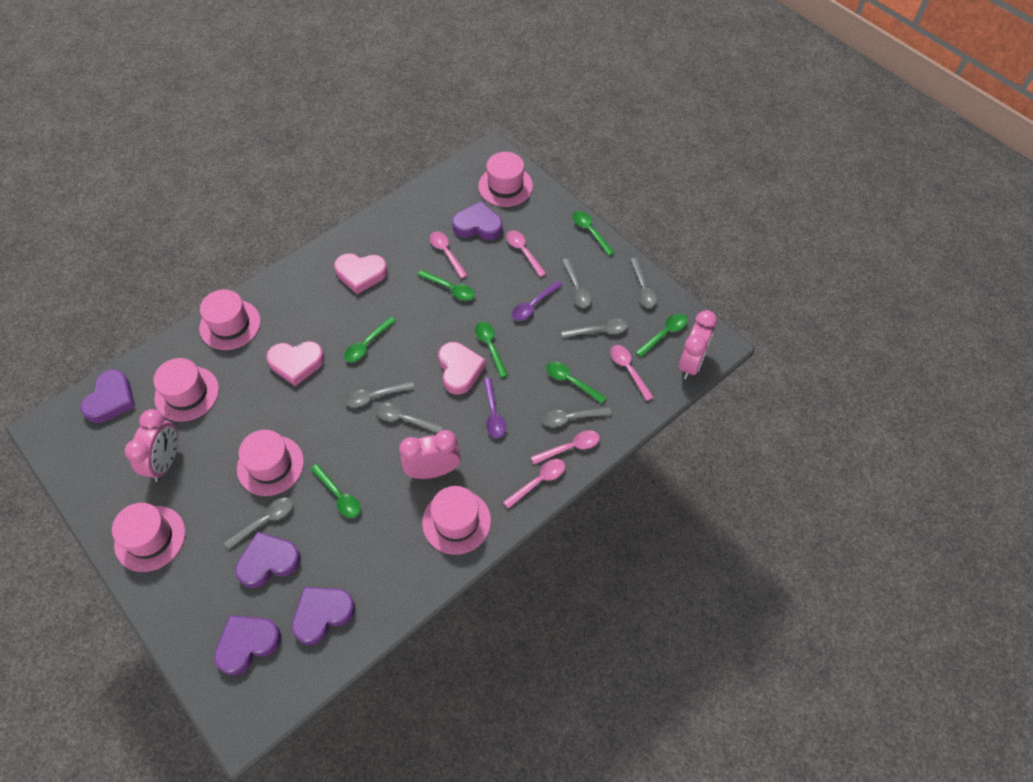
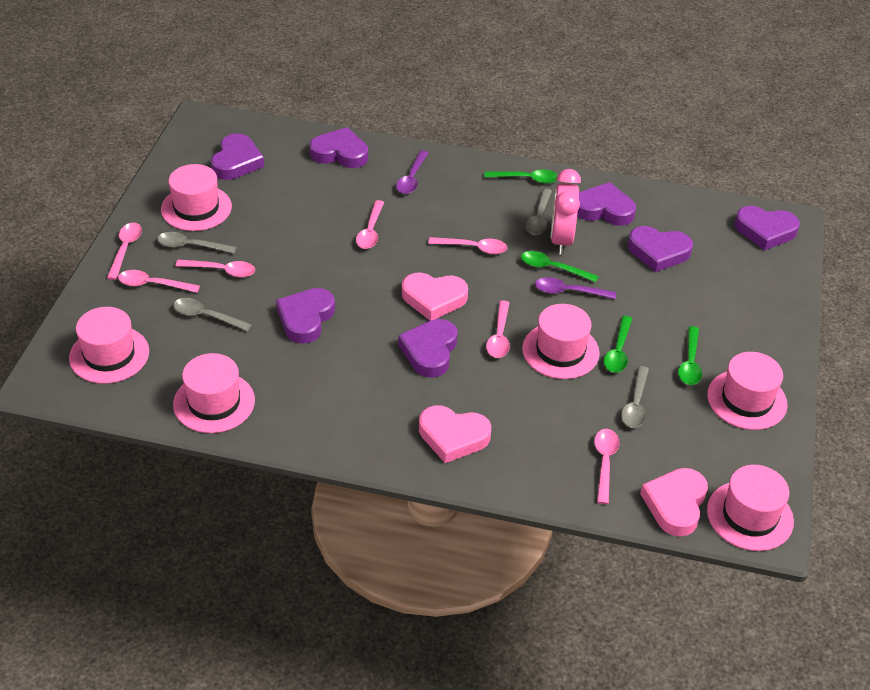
green spoon: [311,464,361,518] [344,316,396,362] [418,270,474,300] [475,321,508,378] [546,362,607,404] [573,211,615,256] [636,313,687,357] = 7 -> [484,170,558,184] [521,251,598,282] [604,316,632,373] [678,326,702,385] = 4
grey spoon: [224,498,293,549] [345,381,415,407] [376,403,444,433] [542,407,612,427] [561,318,628,338] [562,258,591,308] [630,258,657,308] = 7 -> [157,232,237,253] [173,298,252,331] [526,188,552,235] [621,366,649,428] = 4
pink clock: [125,409,178,482] [399,430,461,479] [679,310,718,379] = 3 -> [551,169,581,255] = 1
pink spoon: [430,231,468,279] [503,459,565,509] [506,230,547,277] [531,430,600,464] [610,345,654,401] = 5 -> [107,223,142,280] [118,270,200,293] [175,260,255,277] [356,200,384,249] [428,237,507,254] [486,301,510,358] [594,429,620,504] = 7
purple heart: [80,369,135,423] [214,615,281,675] [235,532,301,588] [292,587,355,645] [452,201,502,240] = 5 -> [211,133,264,180] [276,288,335,344] [309,127,368,168] [398,319,458,378] [577,182,636,226] [628,226,693,272] [734,206,800,250] = 7

